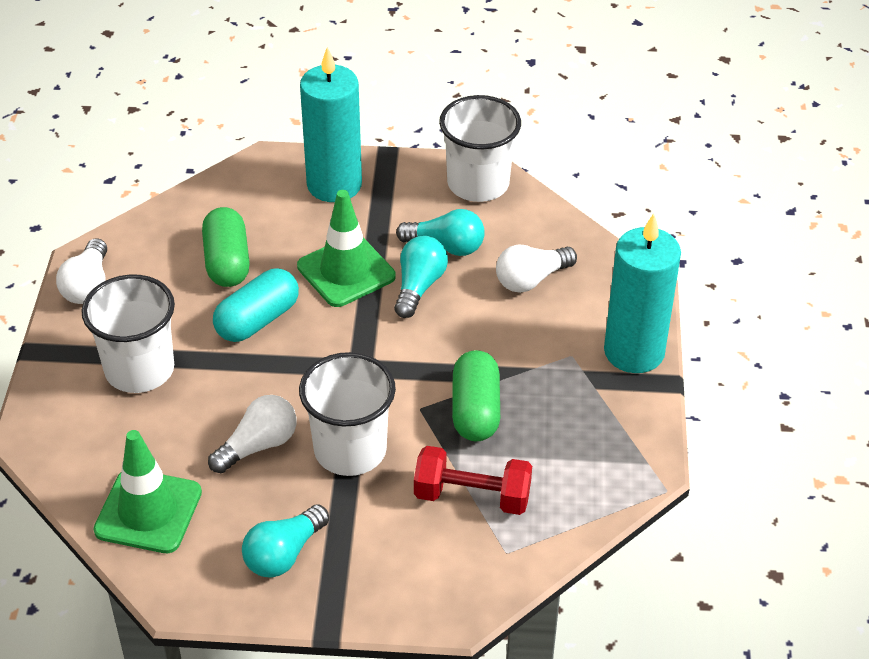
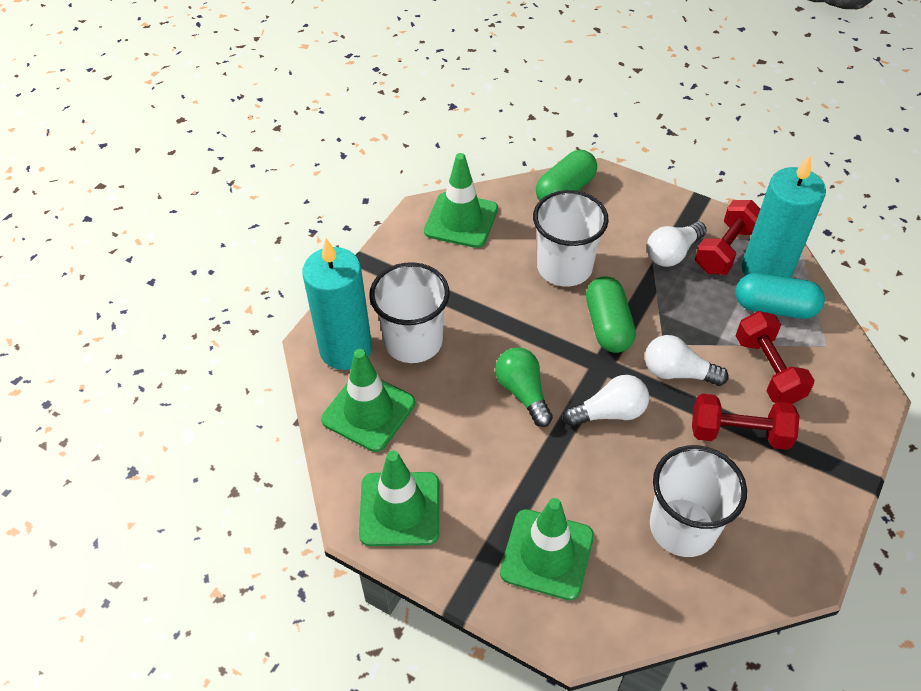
green light bulb: none = 0 -> [495,347,553,427] = 1
green traffic cone: [94,430,202,553] [297,190,396,307] = 2 -> [321,349,415,452] [359,450,439,546] [424,153,498,248] [500,498,594,600] = 4
red dumbbell: [414,446,532,515] = 1 -> [692,394,799,450] [695,200,760,275] [736,311,815,404] = 3
turquoise light bulb: [242,504,329,578] [394,236,448,318] [396,209,485,256] = 3 -> none = 0

